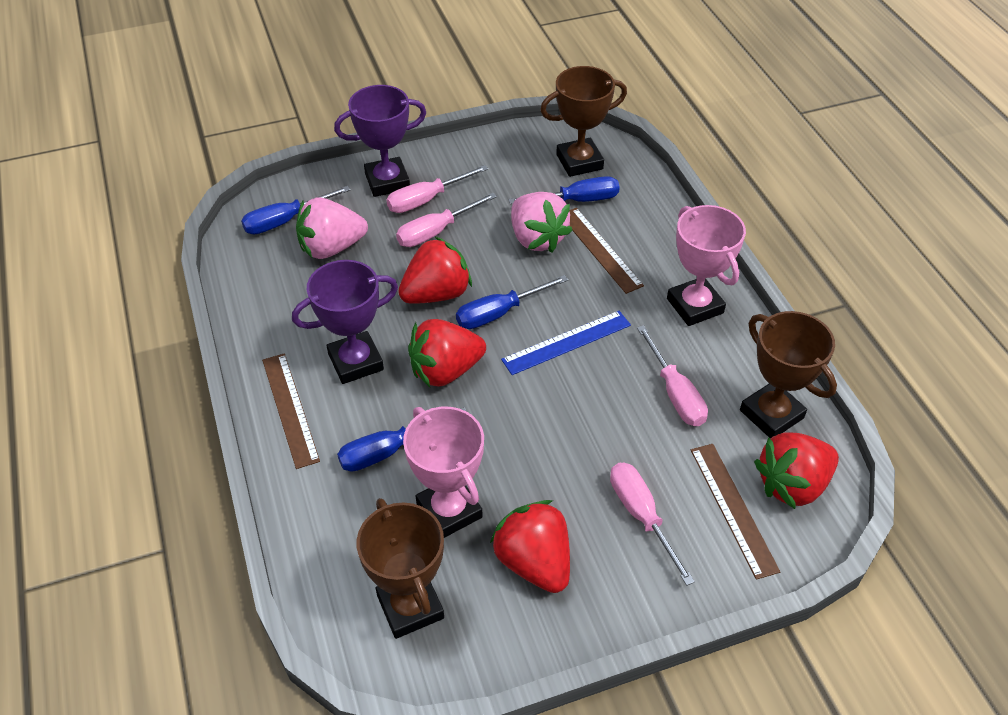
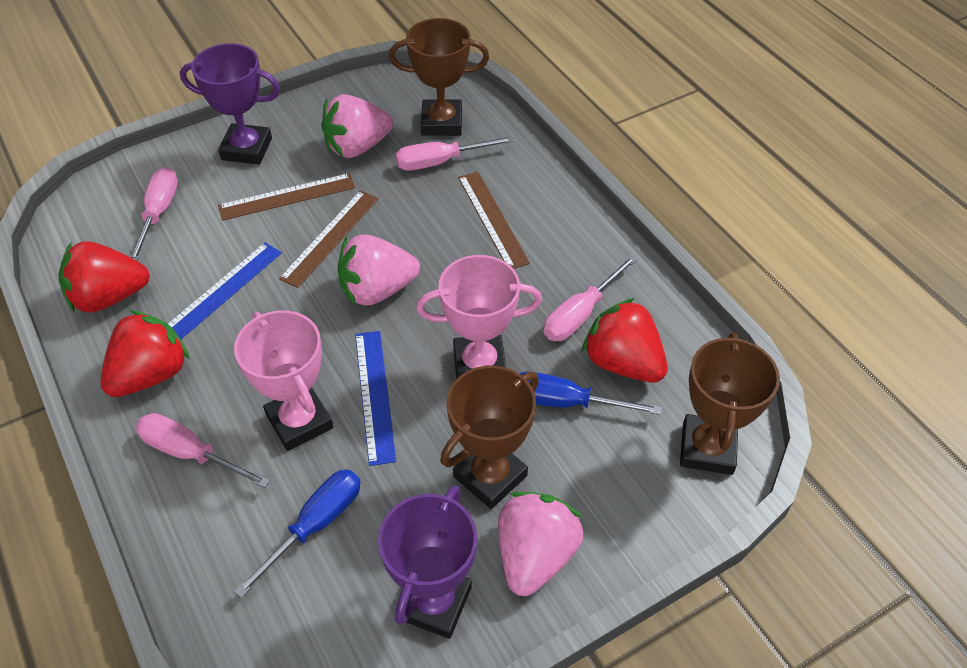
blue ruler: [501,311,631,375] = 1 -> [168,243,282,339] [355,331,396,466] = 2
blue screwdriver: [241,186,351,234] [337,408,466,472] [456,275,568,329] [508,176,620,204] = 4 -> [234,469,361,598] [520,372,662,415] = 2
pink strawberry: [296,197,368,259] [511,192,573,253] = 2 -> [321,94,393,158] [338,235,420,306] [498,492,583,596] = 3
red strawberry: [398,236,472,304] [408,319,486,387] [490,500,570,593] [754,432,839,509] = 4 -> [59,241,150,313] [100,310,190,397] [582,298,668,382] = 3

